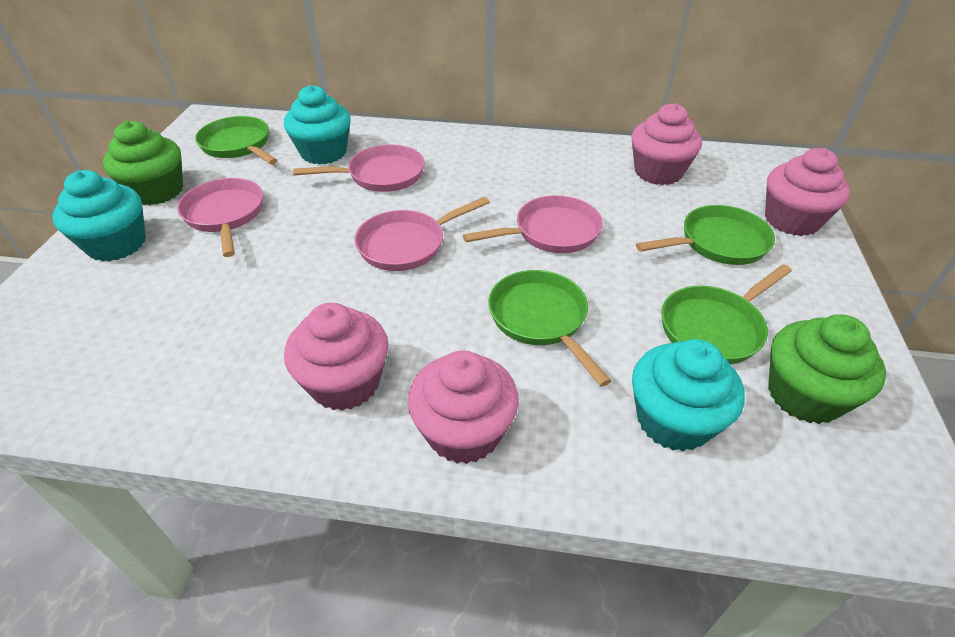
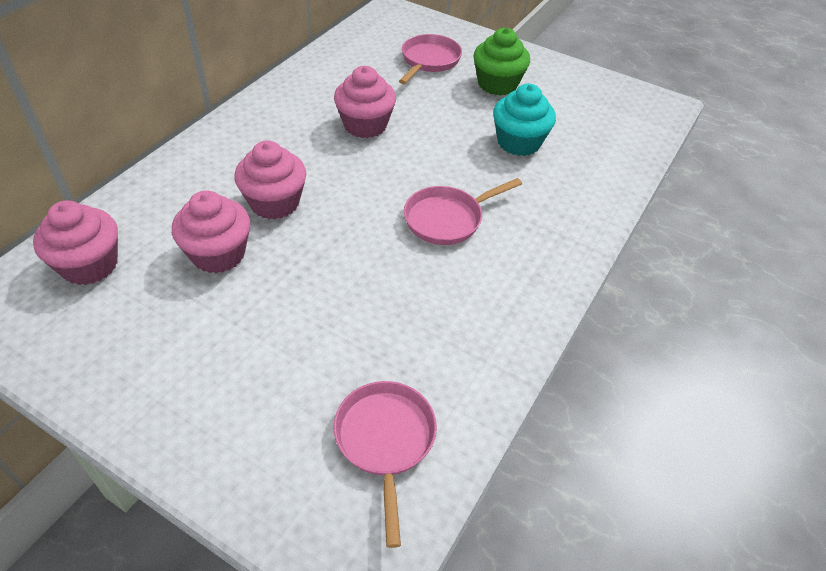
green cupcake: [103,121,183,205] [768,315,886,424] = 2 -> [474,28,530,96] = 1
green pan: [195,116,278,164] [488,270,611,387] [636,205,775,265] [661,264,792,365] = 4 -> none = 0
pink pan: [177,178,263,257] [293,144,425,192] [355,197,490,271] [463,195,603,253] = 4 -> [333,381,437,548] [399,34,462,84] [404,178,522,245] = 3
turquoise cupcake: [52,170,146,261] [284,85,351,165] [632,339,745,452] = 3 -> [493,84,556,156] = 1

